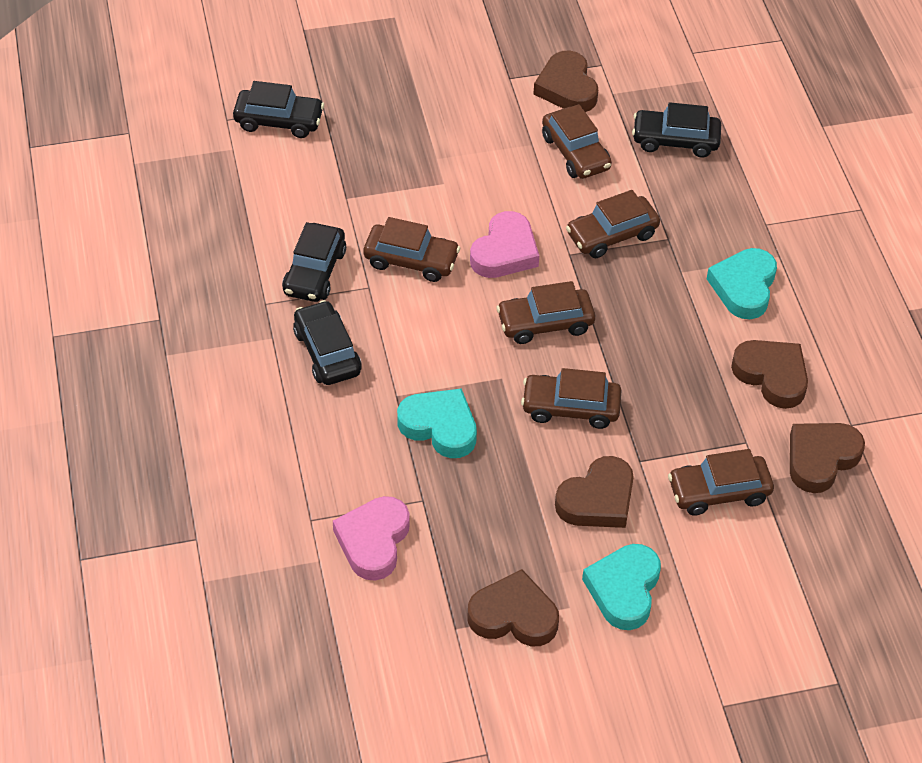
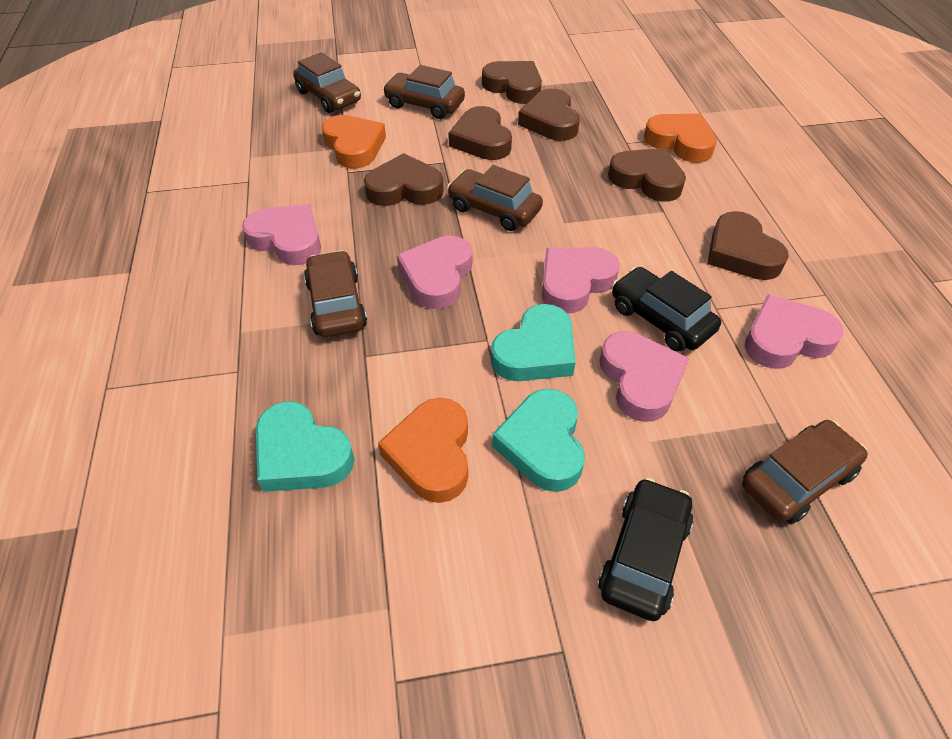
black car: [233,81,324,138] [282,222,346,302] [293,300,362,385] [632,102,721,157] = 4 -> [598,478,693,621] [612,267,721,352] = 2
brown car: [363,217,461,282] [496,281,595,344] [521,368,622,429] [542,104,612,179] [566,190,660,258] [668,449,774,516] = 6 -> [293,52,361,113] [304,250,367,337] [383,65,465,119] [447,165,543,231] [742,420,868,524] = 5
brown heart: [468,569,559,646] [534,50,598,112] [555,456,634,528] [731,340,808,409] [790,423,865,493] = 5 -> [364,153,444,206] [448,106,512,160] [482,61,542,104] [518,89,580,141] [608,148,686,202] [707,211,789,280] = 6
orange heart: none = 0 -> [321,115,386,169] [378,398,468,503] [644,114,717,163] = 3
pink heart: [333,496,410,581] [470,211,539,278] = 2 -> [242,204,321,265] [397,236,472,309] [542,247,620,314] [599,331,689,422] [745,295,844,369] = 5

